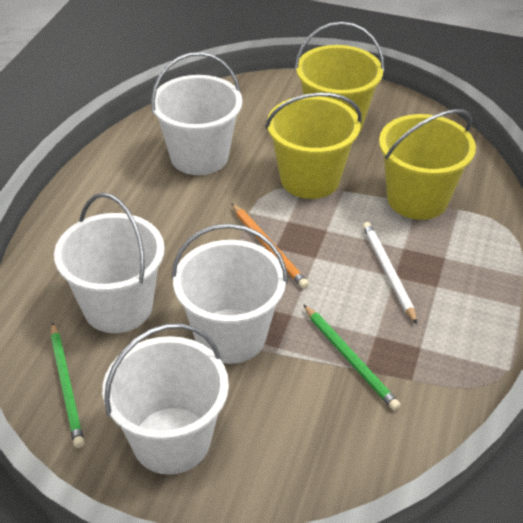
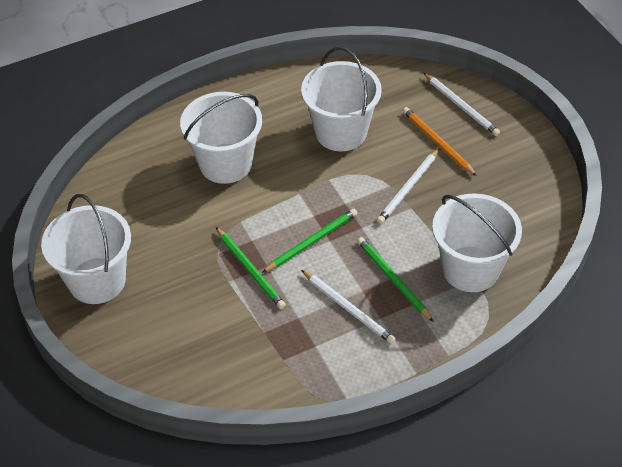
green pencil: [51,322,85,448] [303,304,401,411] = 2 -> [216,227,286,309] [262,209,358,273] [357,237,434,322] = 3
white pencil: [363,222,417,324] = 1 -> [301,270,395,344] [377,148,440,224] [424,73,500,136] = 3
yellow bucket: [265,92,362,199] [295,21,385,133] [379,109,476,220] = 3 -> none = 0

